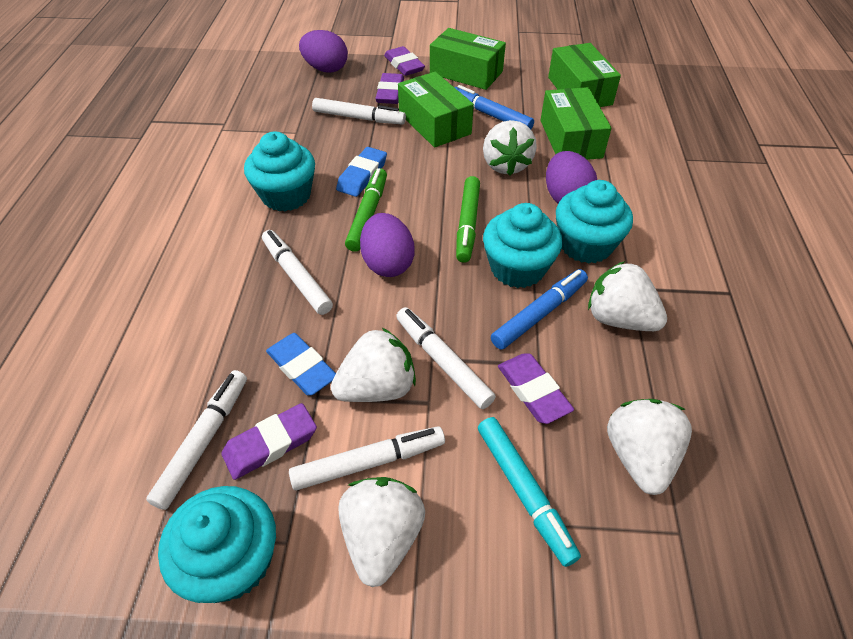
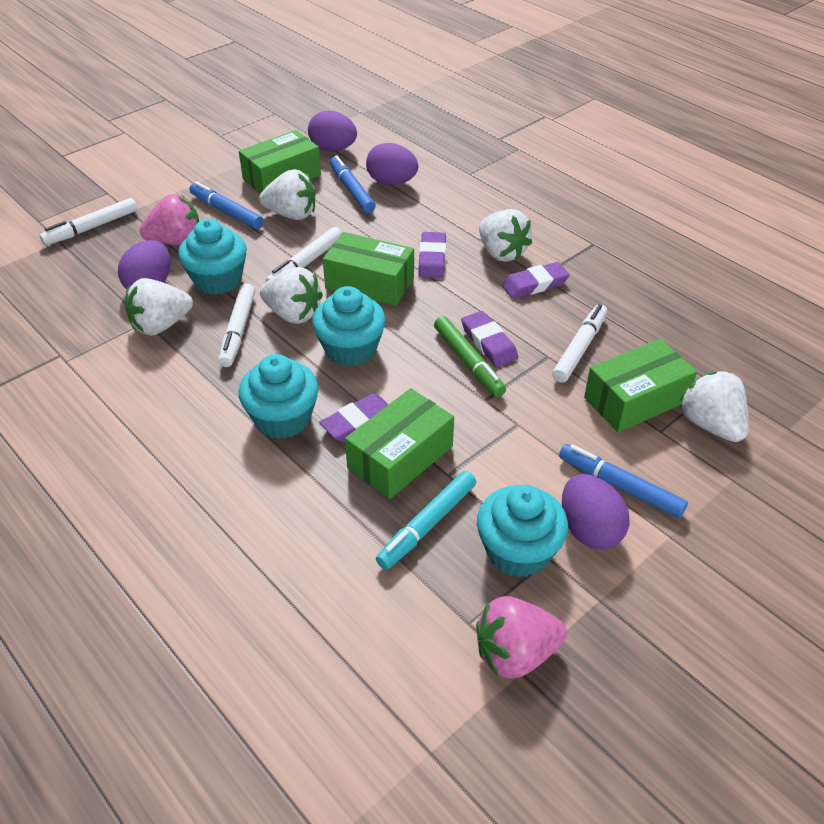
blue eraser: [266,333,336,396] [336,147,387,197] = 2 -> none = 0
blue marker: [454,85,534,129] [491,269,588,350] = 2 -> [189,182,263,229] [330,156,376,213] [559,444,688,518] = 3
green marker: [345,168,387,252] [456,176,480,263] = 2 -> [434,316,506,397] = 1
pink strawberry: none = 0 -> [140,194,199,245] [476,596,567,679] = 2
purple egg: [299,30,348,73] [360,213,415,277] [546,151,597,203] = 3 -> [118,240,171,289] [308,111,357,151] [366,143,418,185] [562,474,630,549] = 4
white marker: [146,370,247,510] [262,230,333,315] [289,426,445,491] [312,98,406,125] [396,307,496,409] = 5 -> [40,198,138,245] [218,283,255,367] [266,227,342,282] [552,304,607,383] = 4

